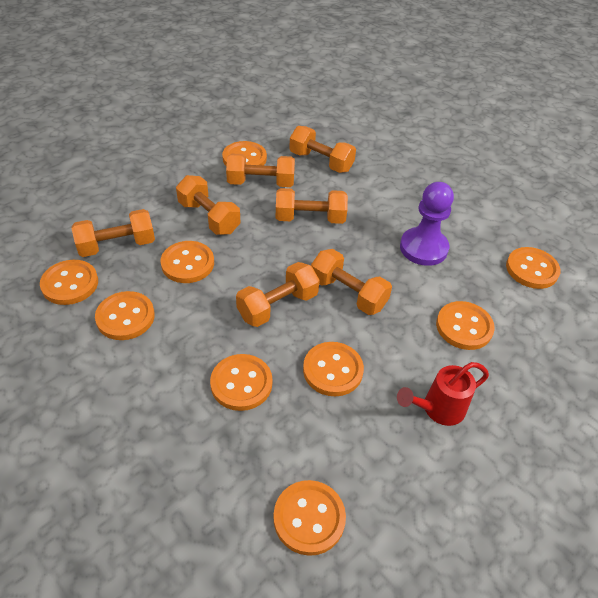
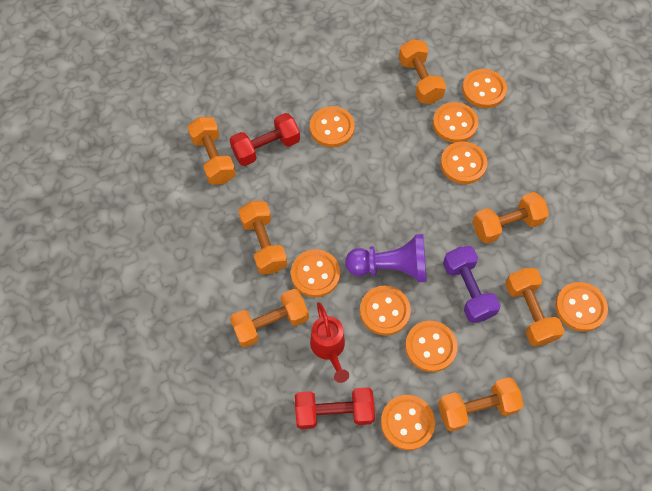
purple dumbbell: none = 0 -> [443,246,501,323] = 1
red dumbbell: none = 0 -> [230,113,300,166] [295,387,375,429] = 2

